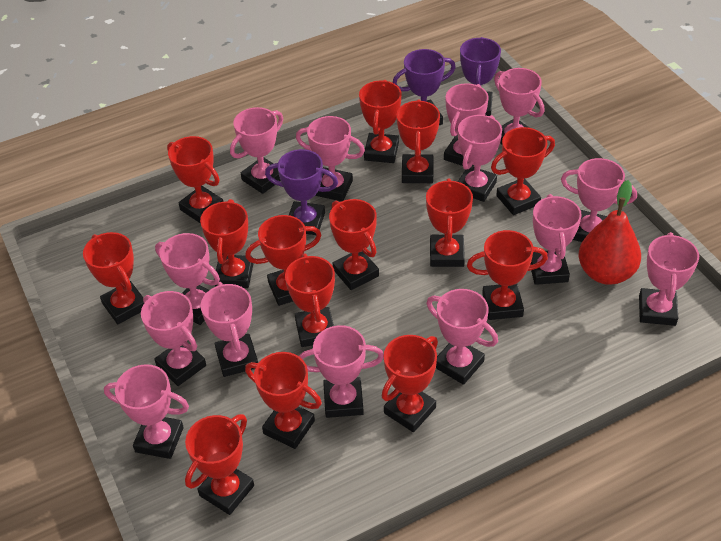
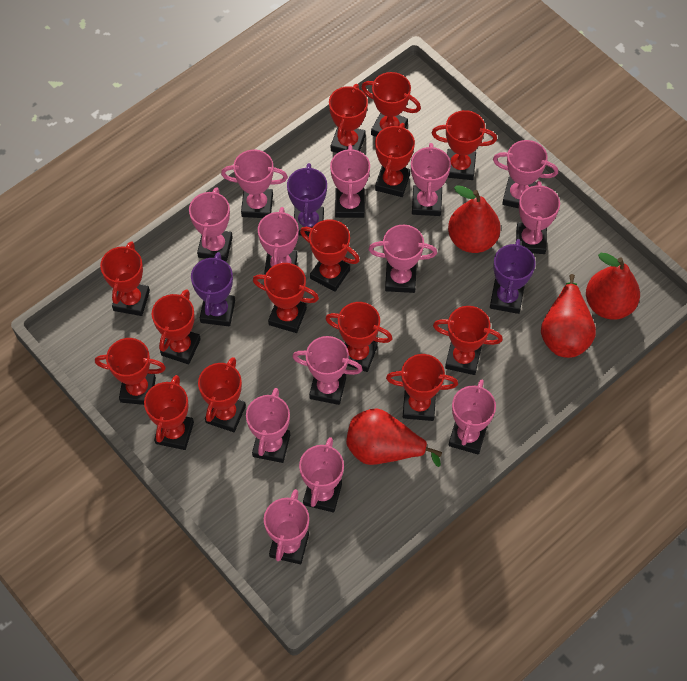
pink trophy: [104,364,189,459] [141,291,206,386] [155,233,220,325] [201,282,258,377] [230,107,283,194] [296,116,365,201] [299,325,384,418] [427,289,498,385] [444,83,489,166] [458,115,502,202] [494,68,544,144] [530,194,582,285] [561,158,637,242] [639,232,699,326] = 14 -> [189,187,233,262] [221,150,288,218] [246,388,290,463] [258,207,299,275] [264,489,309,564] [292,336,363,405] [299,437,344,512] [330,145,370,218] [368,225,437,293] [411,143,451,216] [449,379,496,455] [493,140,558,208] [516,181,560,254] = 13
red pear: [579,180,641,285] = 1 -> [346,408,442,467] [448,185,501,253] [541,274,596,358] [586,253,640,320] = 4

